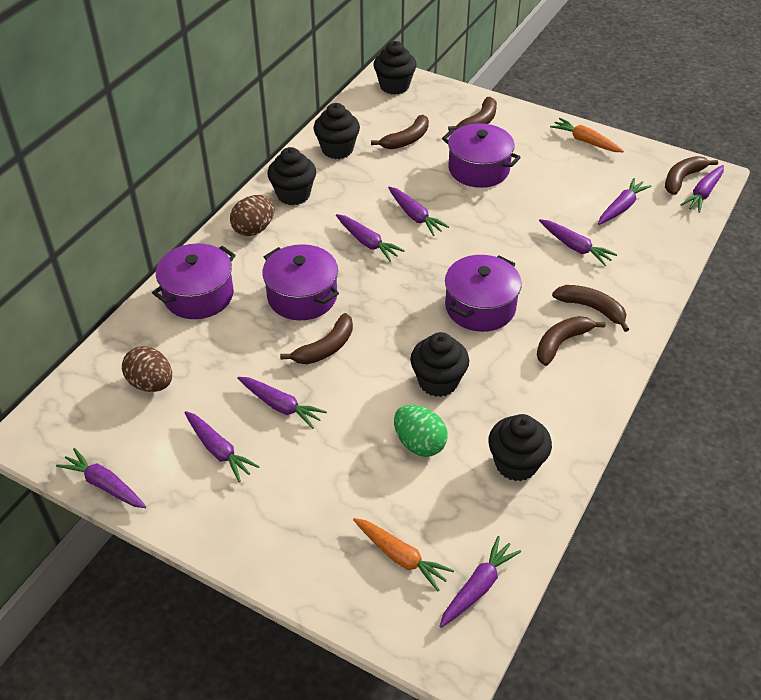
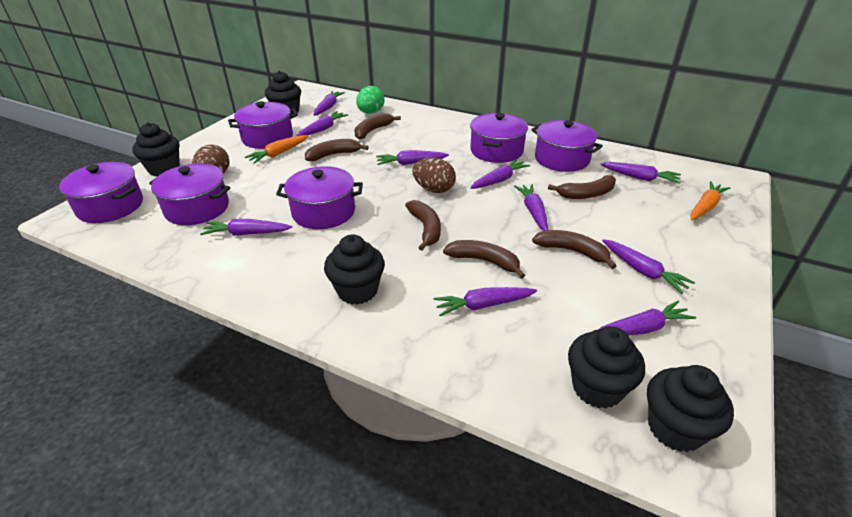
purple carrot: [56,448,146,508] [185,411,260,482] [237,377,327,429] [336,214,405,262] [388,187,449,236] [439,536,521,628] [539,219,617,266] [598,178,651,225] [680,165,724,213] = 9 -> [200,219,292,236] [297,111,348,136] [313,91,345,116] [376,150,449,165] [434,287,537,316] [470,159,530,189] [514,184,548,230] [599,300,696,336] [600,162,681,184] [602,239,695,294] = 10
purple pot: [152,243,236,319] [262,244,339,320] [442,123,521,188] [445,255,522,332] = 4 -> [59,162,143,223] [149,163,230,225] [228,101,298,149] [276,166,363,229] [470,113,528,163] [531,120,603,172] = 6

